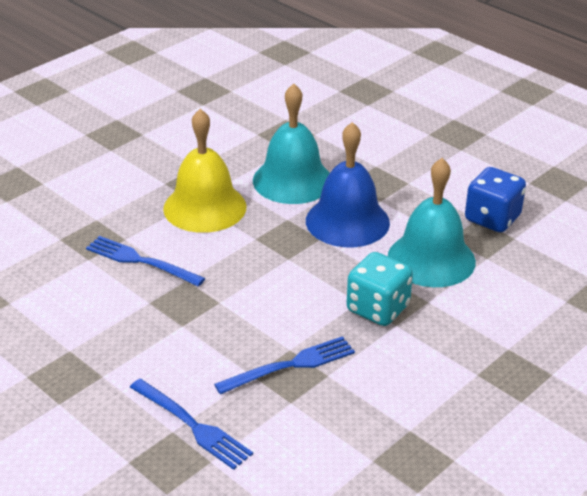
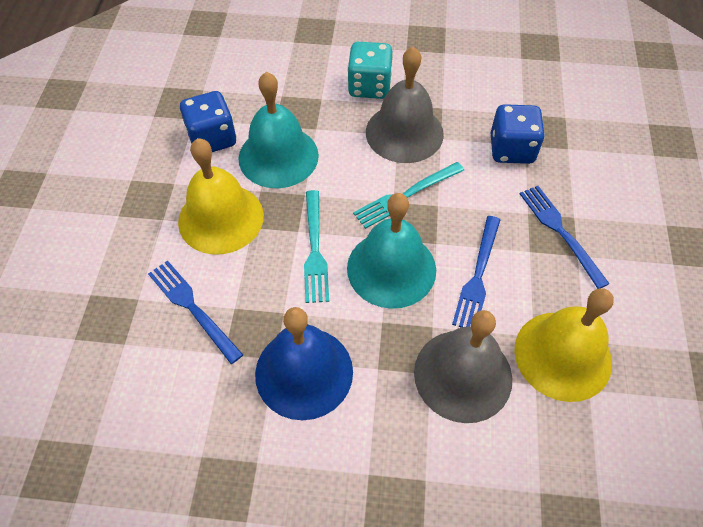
blue dice: [465,167,526,232] = 1 -> [180,91,236,152] [491,104,545,164] = 2
grey bell: none = 0 -> [366,47,444,163] [414,310,512,423] = 2
turquoise fork: none = 0 -> [304,190,329,303] [353,162,464,229] = 2
yellow bell: [163,109,246,233] = 1 -> [178,138,264,255] [514,288,614,402] = 2

